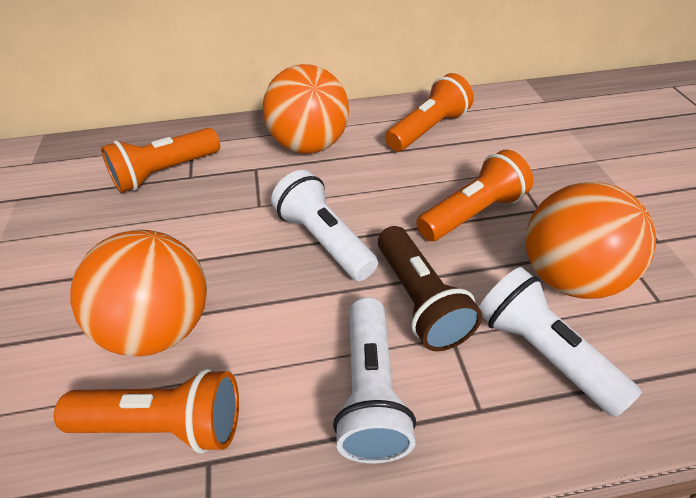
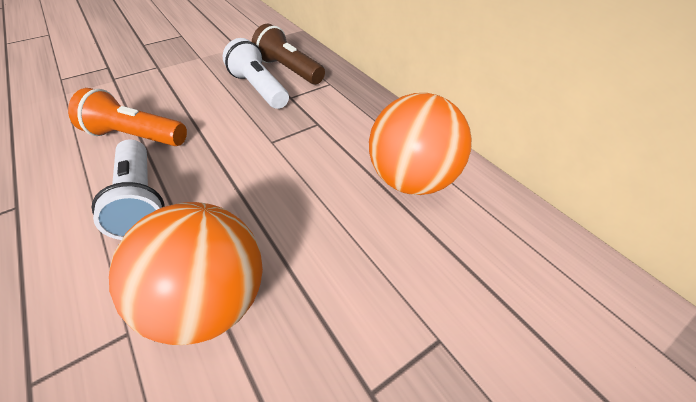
orange ball: [70,230,207,356] [263,64,349,154] [526,182,656,299] = 3 -> [109,202,263,345] [369,93,472,195] = 2
orange flashlight: [54,368,239,453] [101,128,220,193] [385,73,474,152] [416,150,533,241] = 4 -> [68,88,187,146] = 1
white flashlight: [271,170,378,281] [333,297,416,463] [479,267,642,417] = 3 -> [92,139,165,240] [223,38,289,109] = 2

